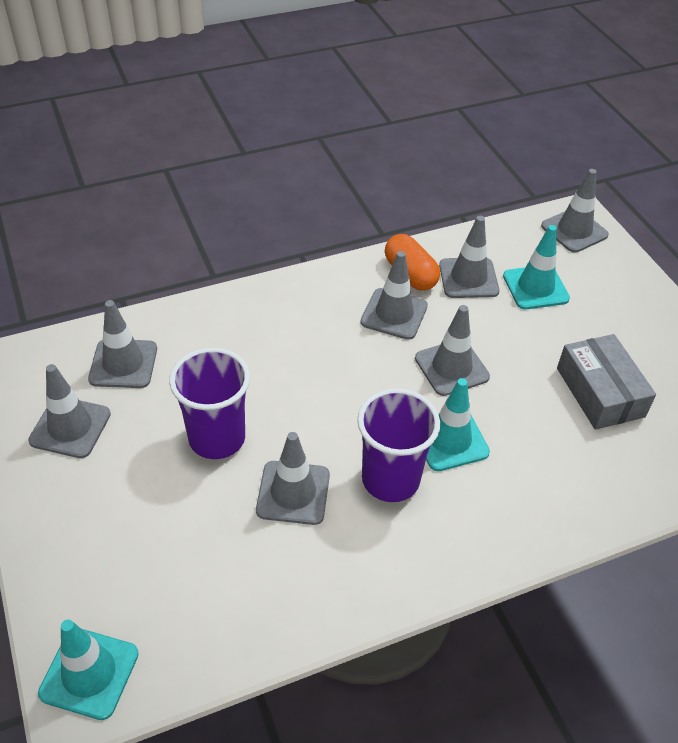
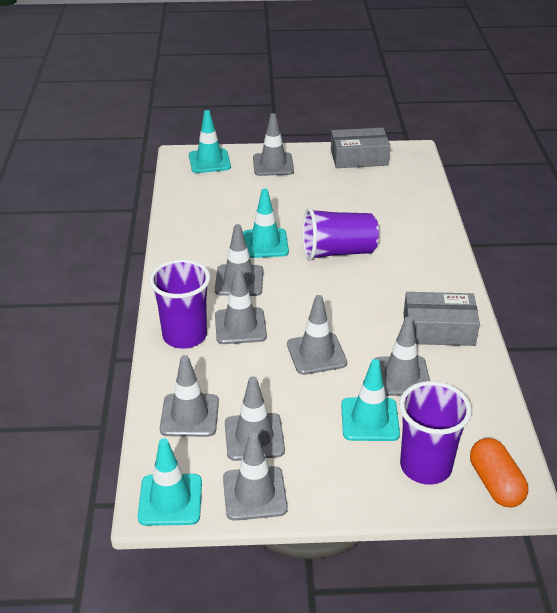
grey box: [557,334,656,430] = 1 -> [331,128,390,168] [403,292,480,346] = 2
grey traffic cone: [28,364,111,458] [88,300,157,388] [256,432,330,525] [360,251,428,340] [415,305,490,396] [439,216,499,298] [541,169,609,253] = 7 -> [160,355,219,437] [215,224,264,296] [215,268,267,344] [223,432,288,521] [225,376,285,461] [253,113,294,176] [287,295,347,375] [375,317,430,396] = 8
purple cup: [169,348,250,459] [357,388,440,502] = 2 -> [149,259,210,349] [302,208,379,261] [399,381,472,485] = 3
turquoise traffic cone: [38,619,139,720] [426,378,490,471] [503,225,570,309] = 3 -> [138,438,202,526] [189,110,231,173] [243,189,289,258] [341,359,400,441] = 4

